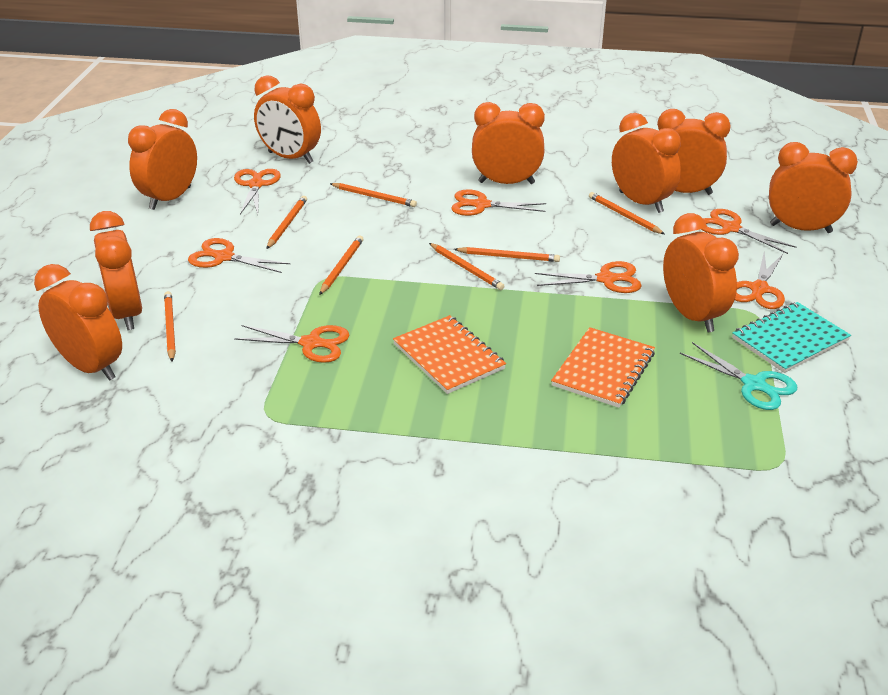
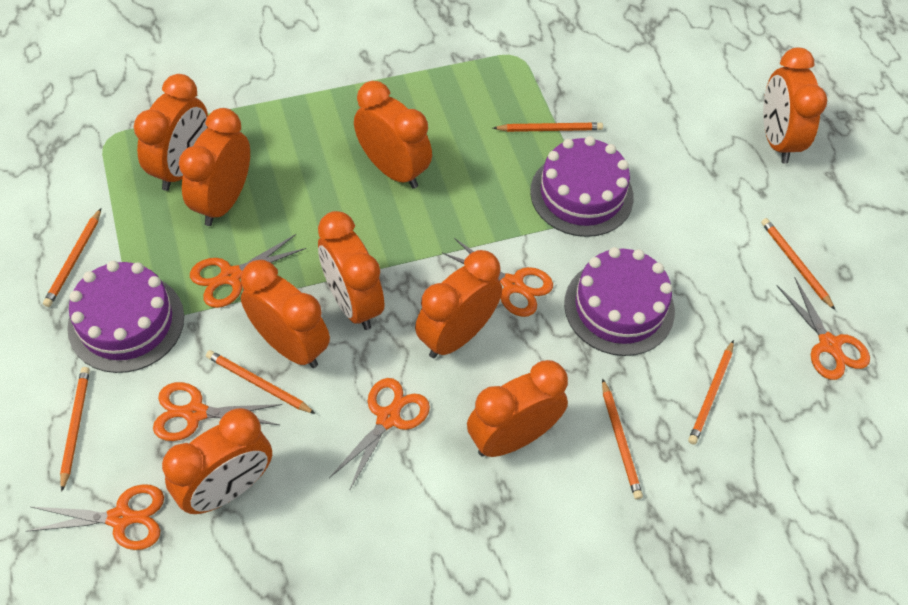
orange notebook: [393,315,506,394] [551,327,655,408] = 2 -> none = 0
orange scissors: [188,238,290,273] [234,169,281,214] [234,325,349,363] [451,189,546,216] [535,261,642,293] [701,209,796,254] [735,252,785,309] = 7 -> [26,484,164,550] [153,382,282,441] [190,234,306,308] [329,378,430,491] [442,238,553,317] [776,278,870,380] = 6
purple cake: none = 0 -> [67,261,184,373] [530,136,634,237] [564,247,675,356] = 3
turquoise notebook: [732,302,851,373] = 1 -> none = 0
turquoise scissors: [680,342,797,410] = 1 -> none = 0

